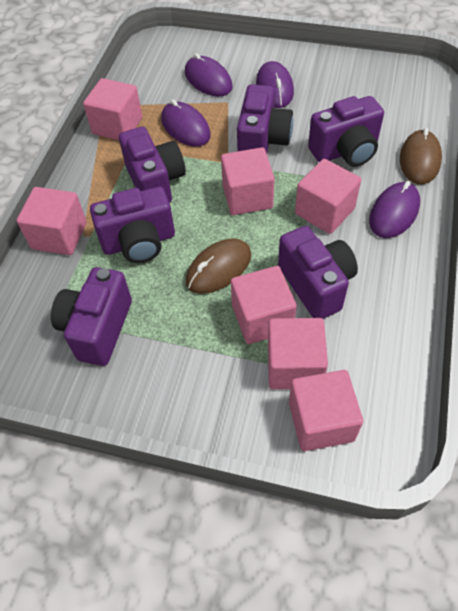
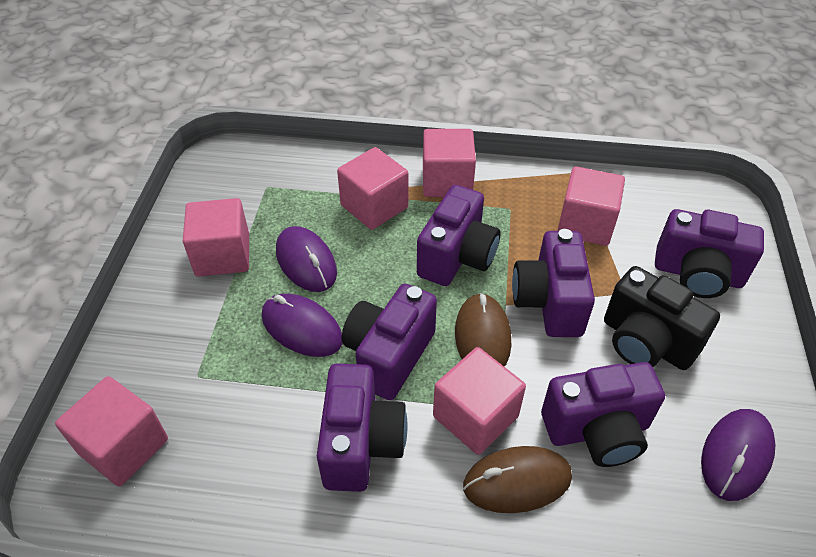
black camera: none = 0 -> [604,266,720,370] = 1
pink cube: [17,187,87,255] [83,78,142,140] [221,147,275,215] [231,266,297,344] [268,318,328,389] [289,370,363,451] [295,159,361,234] = 7 -> [55,376,168,486] [183,198,249,277] [337,147,408,230] [423,129,476,197] [433,347,526,455] [557,166,625,246] = 6
purple mouse: [161,99,211,147] [185,53,233,97] [256,61,294,108] [369,181,420,238] = 4 -> [262,294,343,357] [276,226,337,292] [701,409,775,501] = 3

